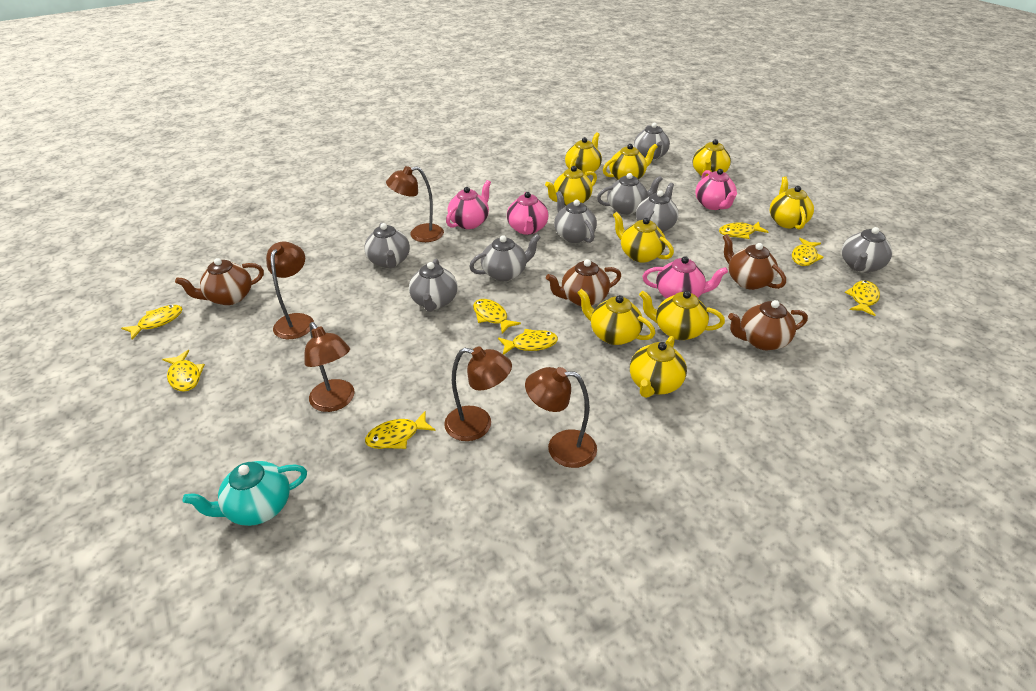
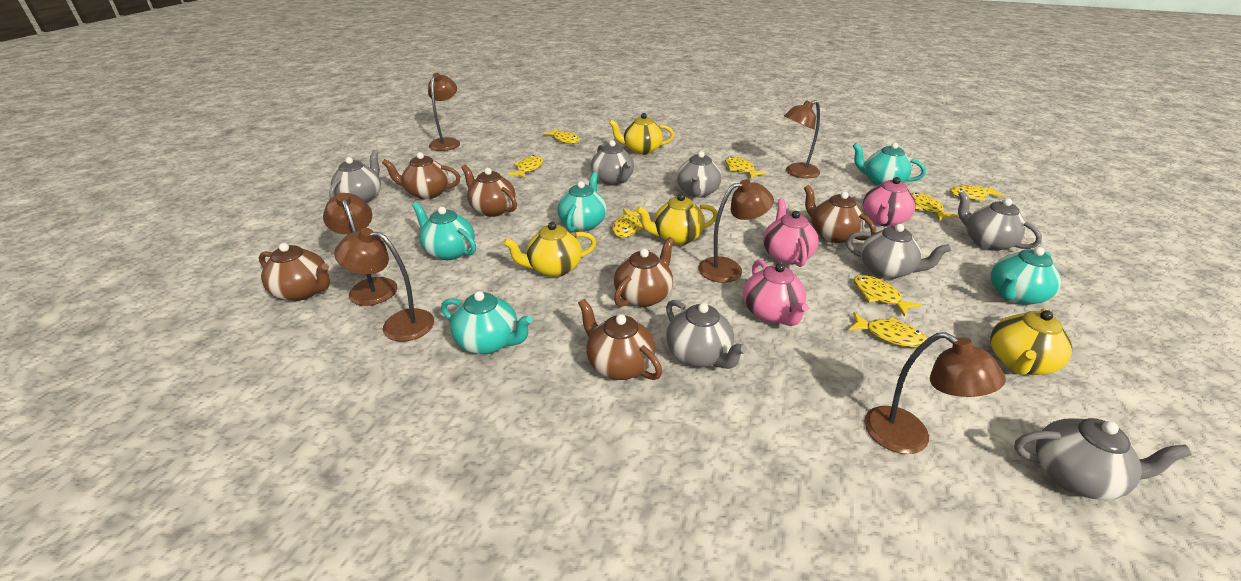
brown lamp: [266,242,314,339] [305,322,354,412] [386,166,444,242] [444,347,512,441] [525,367,597,468] = 5 -> [323,193,397,306] [334,228,434,342] [428,73,460,151] [698,179,774,283] [784,100,820,178] [865,332,1006,454] = 6
brown teapot: [175,258,264,305] [546,259,621,306] [723,234,786,290] [728,300,808,350] = 4 -> [259,243,330,301] [382,152,460,199] [461,165,517,217] [578,299,662,380] [614,237,674,307] [804,185,876,243] = 6
grey teapot: [364,223,410,268] [409,259,457,312] [469,234,541,281] [554,191,597,243] [597,173,663,215] [634,123,670,160] [636,183,678,232] [842,227,892,273] = 8 -> [329,150,381,203] [591,140,634,186] [666,300,747,369] [677,151,722,198] [846,224,951,279] [958,191,1042,251] [1014,418,1192,500] = 7
pink teapot: [446,180,491,229] [507,192,548,235] [643,256,728,299] [695,169,737,210] = 4 -> [743,260,809,326] [763,198,819,267] [863,177,916,227] = 3
turquoise teapot: [183,461,307,526] = 1 -> [412,202,476,260] [441,291,533,354] [557,172,607,232] [853,142,926,186] [991,247,1061,305] = 5
yellow teapot: [545,166,597,206] [565,132,602,176] [577,289,655,345] [603,144,658,180] [613,212,674,263] [630,336,687,398] [639,291,725,340] [693,139,731,177] [770,177,814,229] = 9 -> [503,222,596,277] [609,113,674,155] [636,193,717,245] [990,308,1072,375] = 4

